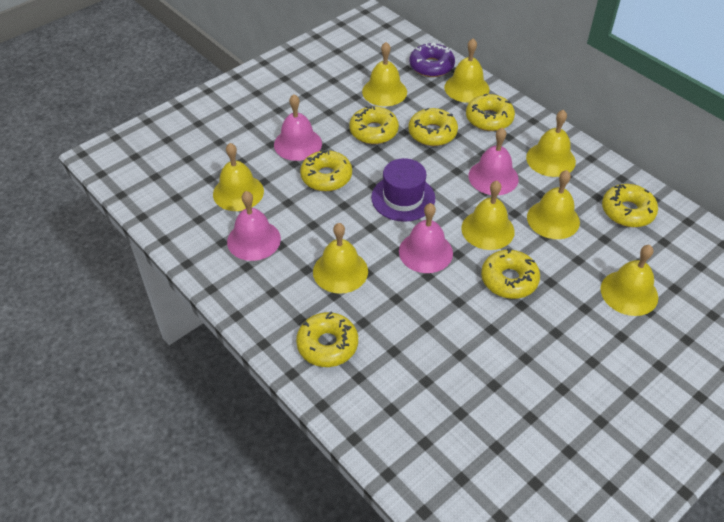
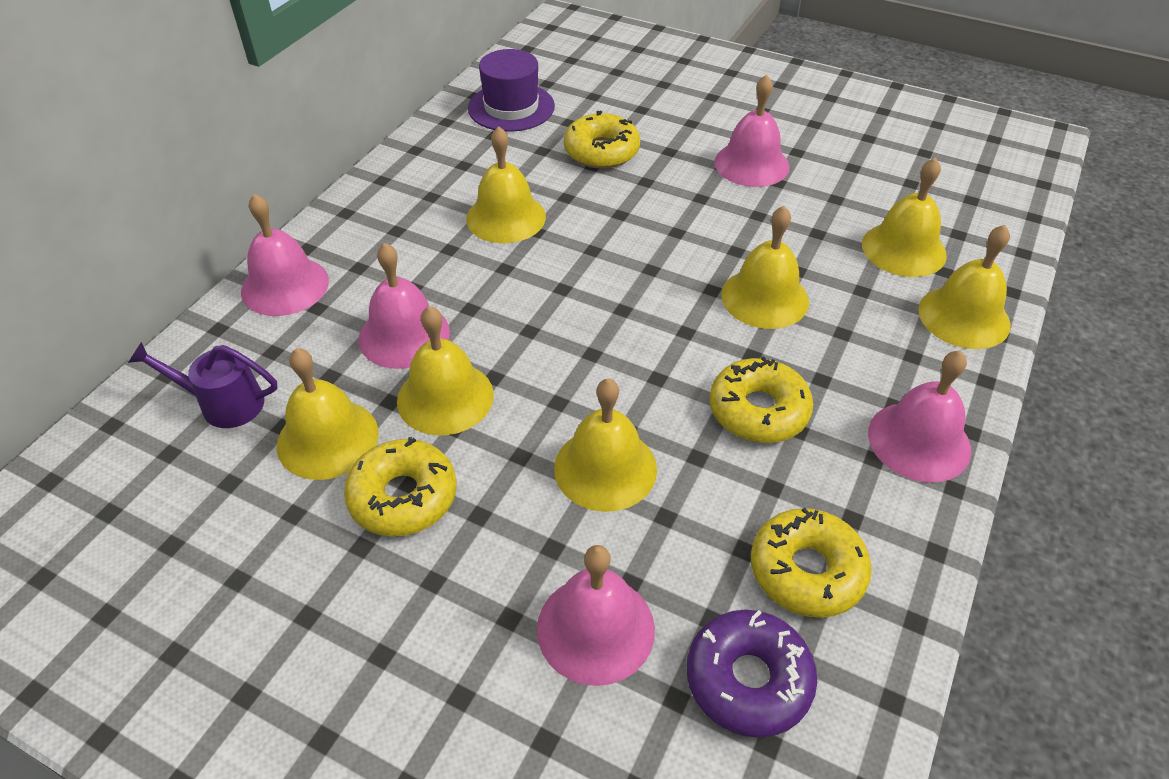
pink bell: [227,191,281,261] [274,94,322,161] [399,203,453,273] [468,128,519,195] = 4 -> [241,194,329,316] [358,243,450,369] [537,545,655,686] [714,74,789,187] [868,351,971,482] = 5
purple watering can: none = 0 -> [128,342,278,428] = 1
yellow bell: [213,143,264,211] [313,223,368,294] [362,42,407,106] [444,39,489,103] [461,181,515,250] [526,110,576,177] [527,170,580,239] [601,245,658,316] = 8 -> [277,348,378,480] [397,306,494,435] [466,126,546,243] [554,378,657,512] [721,206,809,329] [862,157,947,277] [918,225,1011,349] = 7
yellow donut: [296,311,358,367] [300,150,352,191] [349,106,399,144] [408,108,458,146] [466,94,515,131] [481,248,540,299] [602,184,658,227] = 7 -> [344,437,456,537] [564,111,640,169] [709,356,813,443] [751,508,872,618] = 4

